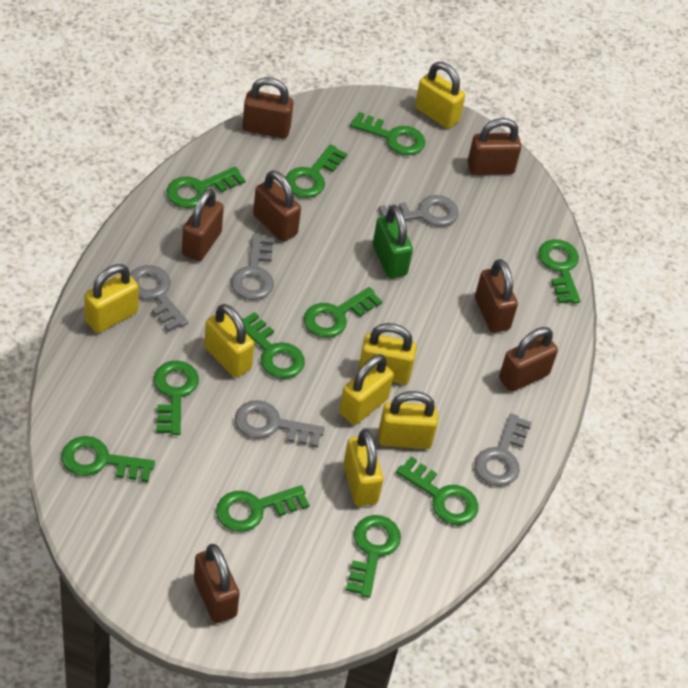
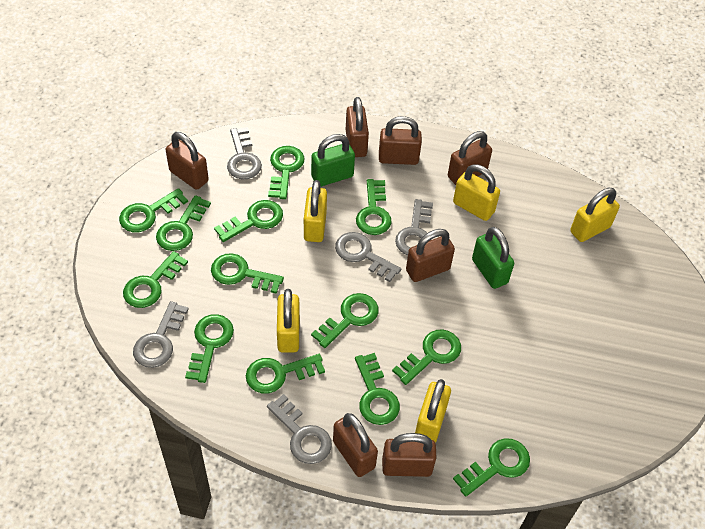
green key: [61,436,155,482] [154,360,199,435] [167,166,245,208] [216,485,310,532] [241,312,305,379] [286,144,347,198] [303,287,382,338] [346,515,401,598] [350,112,425,155] [396,456,478,525] [538,239,580,304] = 11 -> [119,188,188,232] [123,251,188,308] [156,195,211,251] [185,314,234,383] [211,253,284,294] [214,200,283,242] [246,354,325,393] [268,146,305,199] [311,293,379,348] [355,353,400,425] [356,179,392,235] [392,329,461,385] [453,438,530,497] = 13
green padlock: [373,205,413,278] = 1 -> [311,134,355,187] [472,227,514,289] = 2
yellow padlock: [84,264,139,333] [204,304,254,378] [339,354,394,425] [343,429,384,506] [358,323,417,384] [379,391,438,449] [415,62,465,129] = 7 -> [277,289,300,352] [304,180,327,242] [415,379,451,443] [453,164,500,221] [570,188,620,242] = 5

